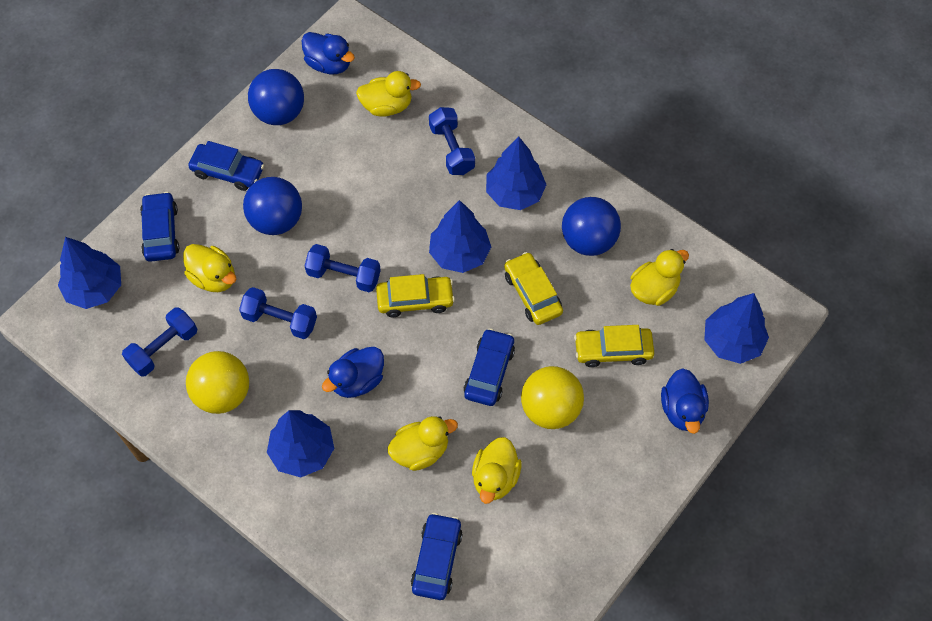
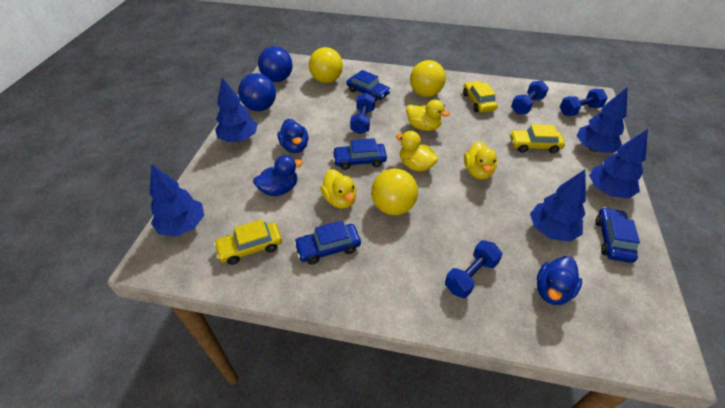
blue ball: [243,177,302,235] [248,69,304,125] [562,197,621,256] = 3 -> [238,73,276,111] [258,46,293,82] = 2
yellow ball: [186,351,249,414] [521,366,584,429] = 2 -> [309,47,343,83] [371,169,418,215] [410,60,446,97] = 3
yellow duck: [183,244,236,292] [356,71,421,117] [387,416,458,471] [472,437,522,504] [630,249,689,306] = 5 -> [320,169,356,209] [396,131,438,172] [406,100,450,131] [464,141,497,180] = 4

